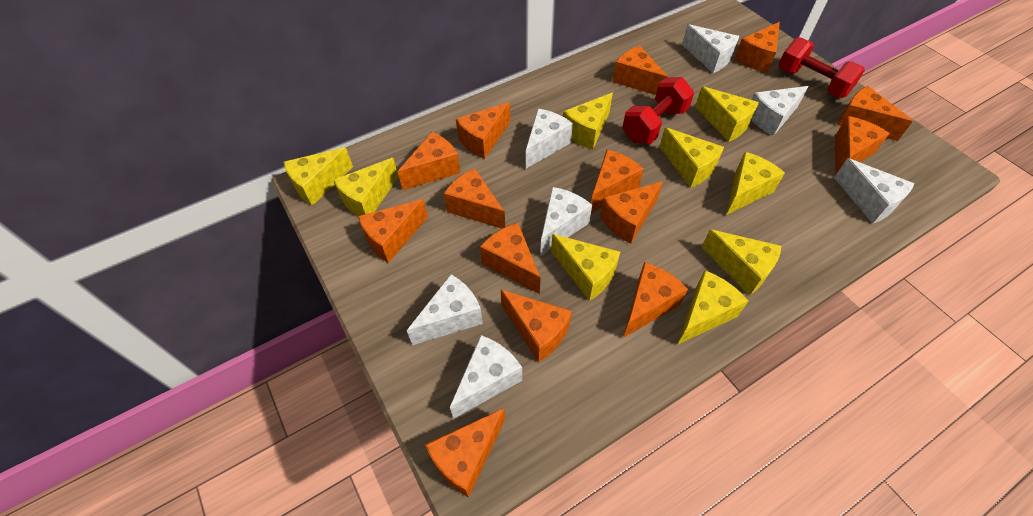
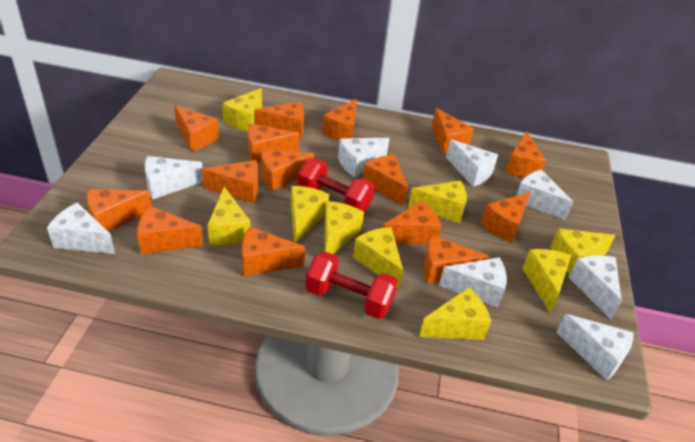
orange cheese: [358,199,428,263] [398,132,460,190] [425,408,505,498] [444,168,505,229] [456,102,510,159] [480,223,540,294] [501,290,572,362] [591,150,644,212] [600,181,663,244] [613,46,668,95] [623,262,688,338] [734,22,780,73] [835,116,890,174] [837,86,913,141] = 14 -> [87,189,152,231] [137,206,203,254] [174,105,219,151] [202,160,258,203] [242,227,305,276] [248,124,300,162] [255,102,304,139] [261,150,315,191] [322,99,357,141] [363,155,408,207] [383,201,442,244] [424,235,489,283] [432,108,474,153] [481,192,531,243] [505,131,546,178] = 15
white cheese: [407,274,483,345] [450,335,522,419] [526,109,573,169] [540,187,592,256] [682,24,739,73] [751,86,809,136] [834,158,914,224] = 7 -> [47,202,115,254] [145,156,203,200] [338,138,390,177] [439,257,507,308] [446,139,498,187] [516,170,573,220] [556,314,633,381] [568,255,622,319] = 8

